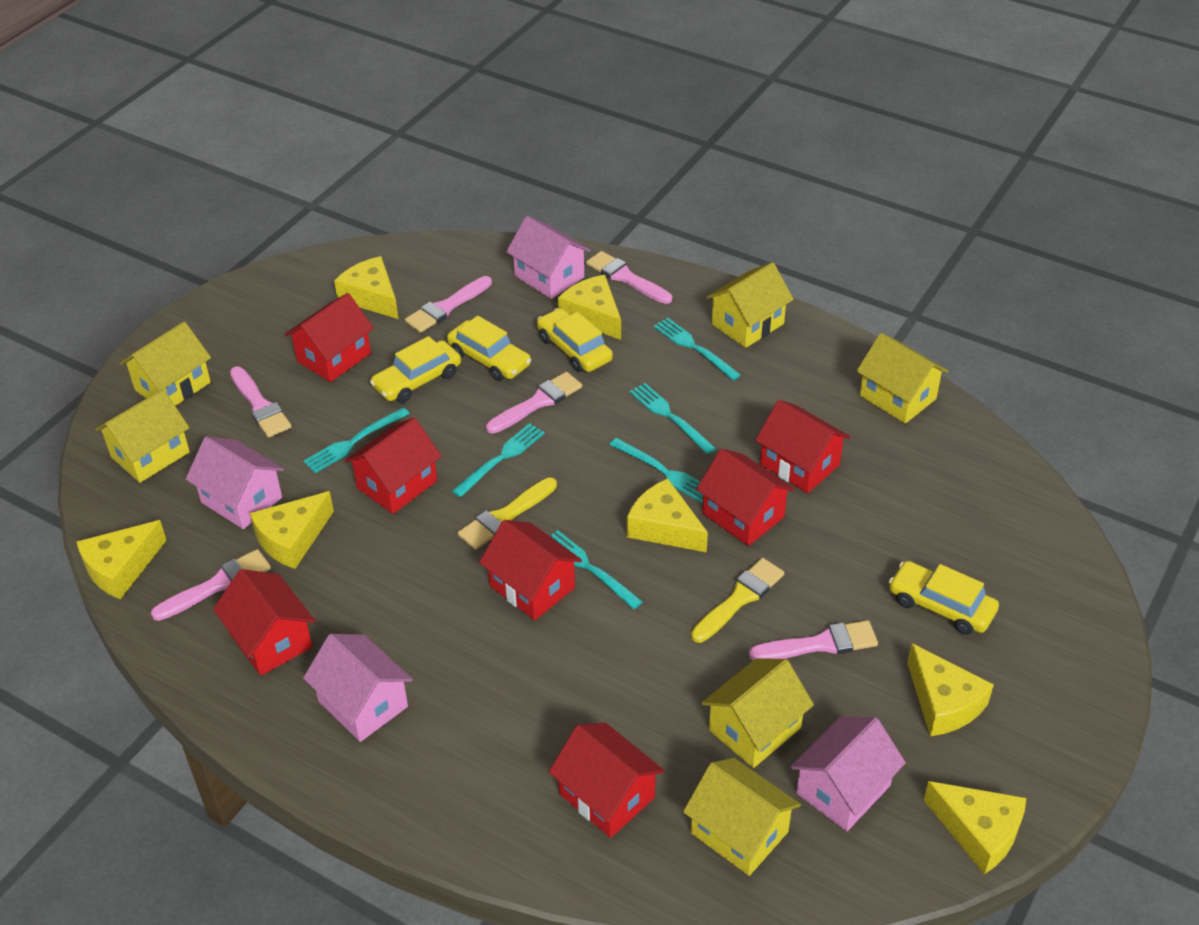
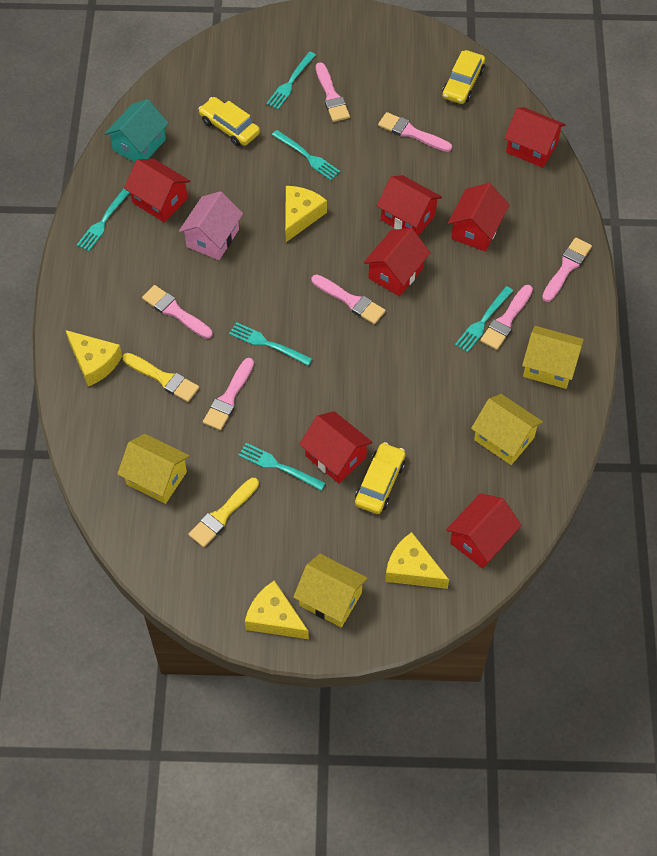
pink brush: [151,549,271,621] [230,367,292,438] [405,276,492,333] [486,372,582,434] [586,251,672,304] [749,620,878,660] = 6 -> [142,285,213,339] [203,358,254,430] [311,275,386,324] [316,62,350,122] [378,112,452,152] [480,285,533,350] [542,237,592,302] = 7
pink house: [186,436,284,529] [303,634,413,742] [506,216,590,299] [790,716,906,831] = 4 -> [179,191,243,260] = 1
turquoise house: none = 0 -> [104,99,169,162] = 1
yellow car: [370,336,461,403] [447,316,531,381] [537,308,613,372] [889,561,999,635] = 4 -> [199,97,260,146] [355,442,406,514] [442,50,485,104] = 3
yellow cheese: [77,520,167,599] [250,491,334,569] [334,256,398,319] [558,275,621,340] [627,479,708,553] [907,643,994,736] [924,781,1026,874] = 7 -> [66,330,122,387] [245,580,309,639] [285,186,327,242] [385,532,449,589] = 4
yellow house: [95,389,190,483] [120,322,211,406] [683,758,801,876] [702,658,814,768] [706,262,794,348] [857,333,949,424] = 6 -> [117,434,190,504] [293,554,368,628] [471,394,543,465] [522,326,584,389] = 4

